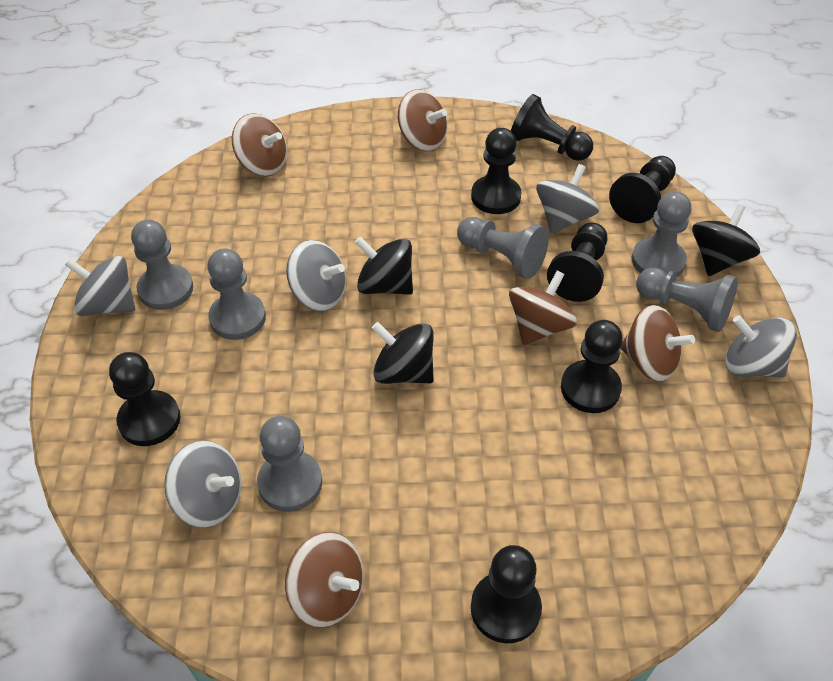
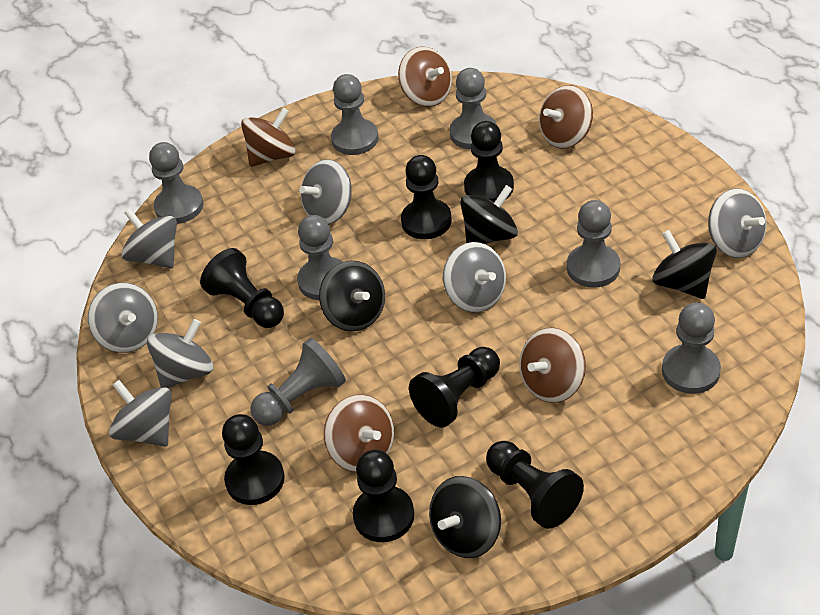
black spinning top: [355,237,413,295] [372,322,434,384] [692,204,760,276] = 3 -> [319,261,385,331] [429,476,501,558] [460,185,518,244] [652,230,717,299] = 4
grey pawn: [131,220,193,310] [207,248,266,340] [257,416,322,512] [457,217,549,279] [632,191,691,277] [636,268,738,332] = 6 -> [149,142,204,224] [251,338,346,426] [297,215,343,300] [331,74,379,155] [450,68,497,149] [567,200,620,288] [662,302,721,394] = 7
grey spinning top: [65,256,135,316] [164,440,241,528] [286,240,346,311] [536,164,599,234] [725,315,797,377] = 5 -> [88,283,158,353] [109,380,172,447] [121,209,177,268] [147,319,213,388] [299,159,352,224] [443,242,506,313] [708,188,766,258] = 7

